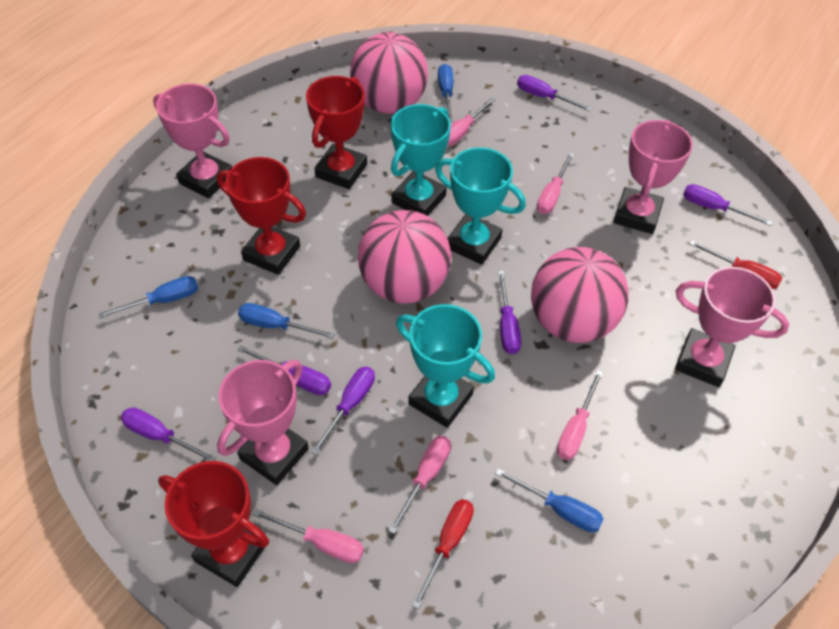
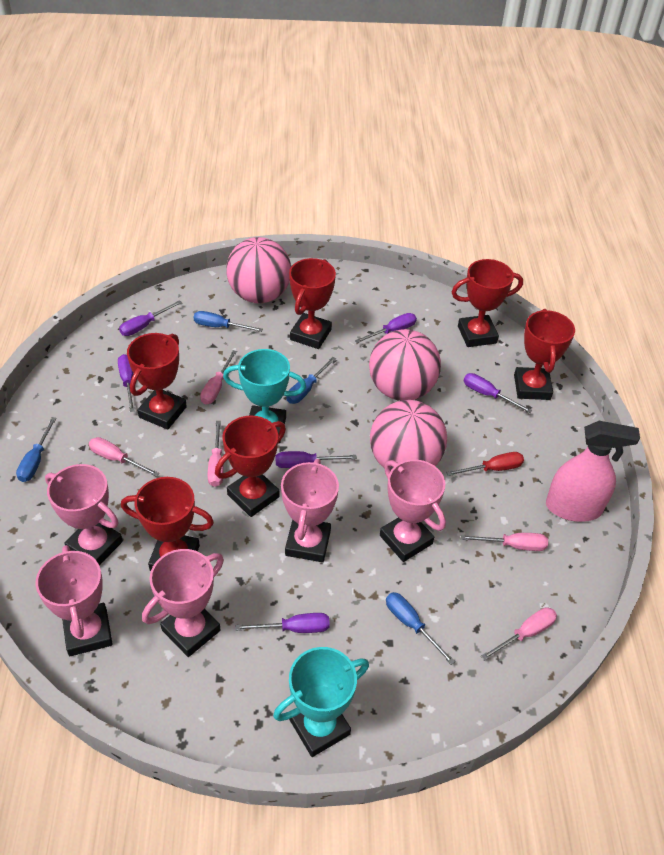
pink spray bottle: none = 0 -> [546,421,640,522] = 1
pink trophy: [153,84,232,198] [217,360,309,485] [613,120,693,234] [675,267,789,387] = 4 -> [36,545,112,656] [45,464,123,566] [142,549,224,657] [281,459,339,562] [380,459,446,562] = 5
red screwdriver: [412,499,474,609] [689,240,782,289] = 2 -> [446,452,524,476] = 1
red trophy: [158,461,269,587] [217,157,306,275] [306,76,367,189] = 3 -> [121,477,214,571] [127,333,187,429] [215,416,286,517] [289,258,336,349] [452,259,523,347] [514,309,575,400] = 6
turquoise trophy: [391,104,451,216] [396,304,495,428] [435,147,526,265] = 3 -> [223,349,306,443] [273,647,369,757] = 2

